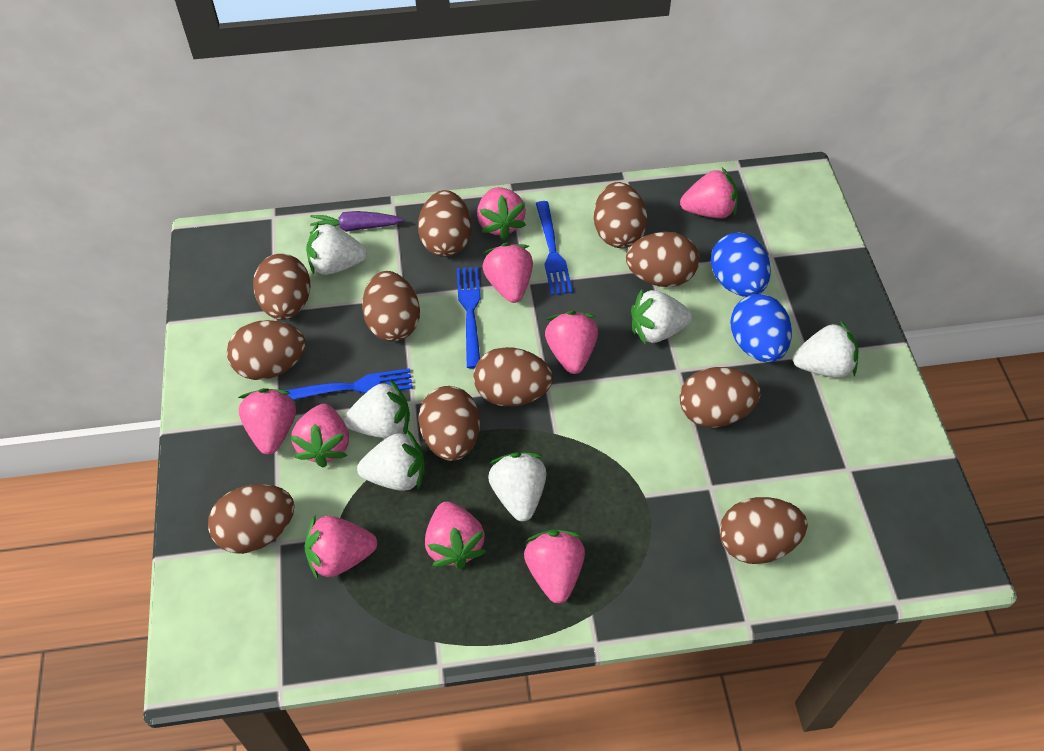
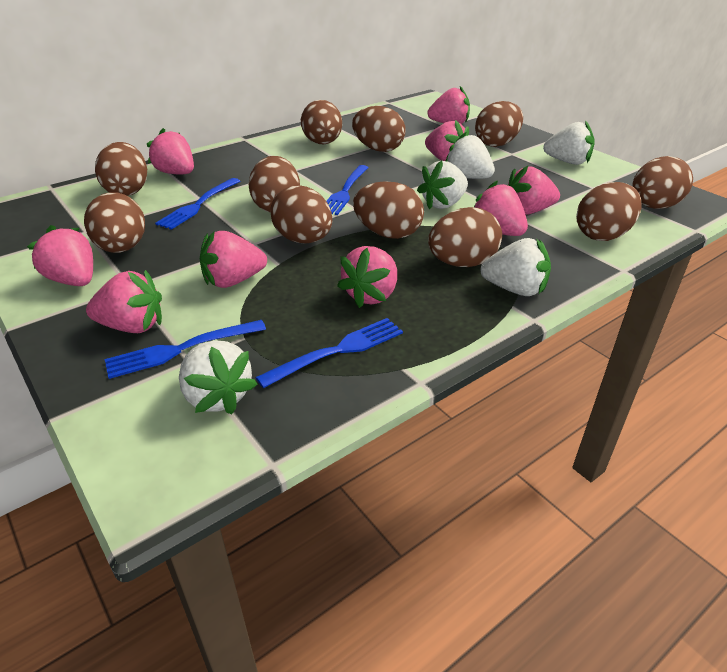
blue egg: [711,232,771,297] [730,294,792,362] = 2 -> none = 0
blue fork: [284,368,413,400] [457,267,481,369] [536,201,573,295] = 3 -> [105,320,266,379] [155,178,240,230] [255,318,403,388] [326,165,369,215] = 4
purple carrot: [310,211,404,234] = 1 -> none = 0
white strawberry: [306,222,367,275] [344,379,410,438] [357,430,425,491] [488,452,546,521] [631,289,692,344] [793,321,858,378] = 6 -> [179,340,257,414] [417,160,468,210] [445,132,495,179] [480,238,551,296] [543,121,595,165] = 5

